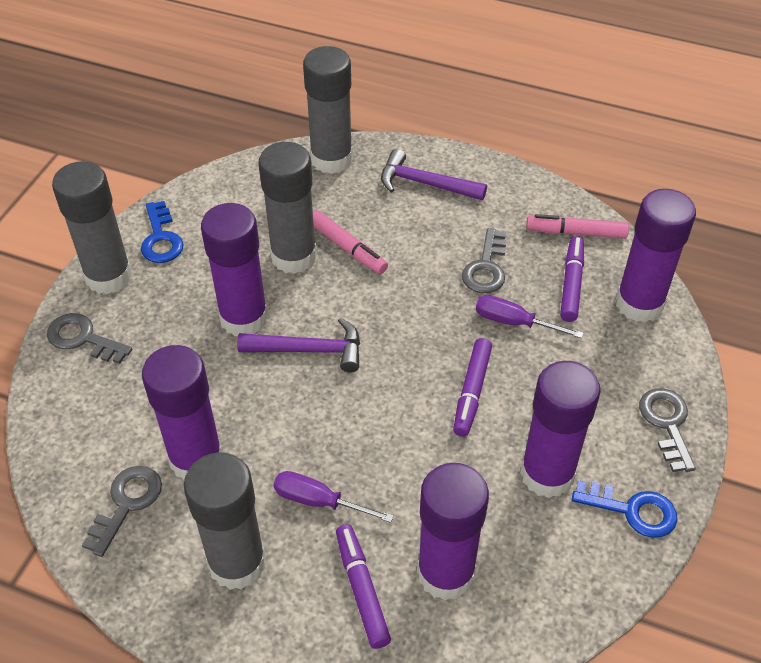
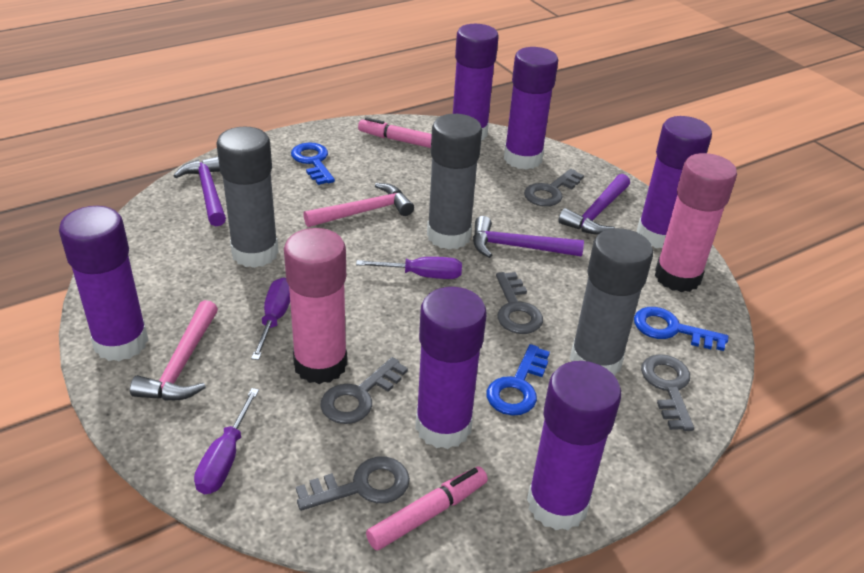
blue key: [141,201,184,263] [572,480,678,538] = 2 -> [291,143,335,185] [487,344,550,416] [634,307,728,351] = 3
grey glue stick: [52,161,132,294] [184,452,266,590] [259,142,317,274] [303,46,353,174] = 4 -> [216,126,279,268] [427,114,482,250] [570,228,653,376] = 3
grey key: [47,313,132,364] [82,466,162,557] [462,228,507,293] [639,388,696,472] = 4 -> [296,456,410,511] [320,357,408,424] [496,272,543,334] [524,169,584,207] [641,354,694,431] = 5
pink glue stick: none = 0 -> [284,228,347,384] [655,153,737,292] = 2
pink hammer: none = 0 -> [130,300,218,400] [303,183,414,227] = 2
purple glue stick: [142,345,222,480] [201,203,268,336] [417,463,489,600] [520,361,601,498] [616,189,696,323] = 5 -> [59,206,149,361] [415,287,487,449] [453,24,499,140] [504,47,558,170] [527,361,621,530] [637,116,712,248] = 6
purple hammer: [237,318,360,372] [381,149,487,200] = 2 -> [173,157,226,226] [473,216,584,258] [558,174,630,235] = 3
purple marker: [336,524,391,649] [453,338,492,436] [560,236,584,322] = 3 -> none = 0
purple screwdriver: [274,471,394,523] [476,295,583,338] = 2 -> [194,388,259,494] [251,277,290,360] [356,257,462,279] = 3

